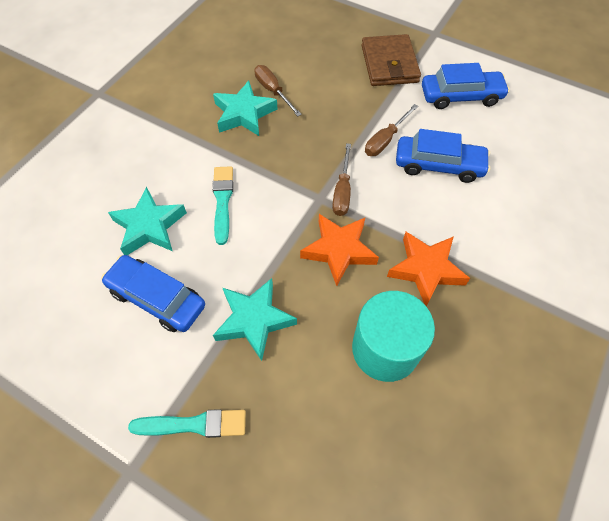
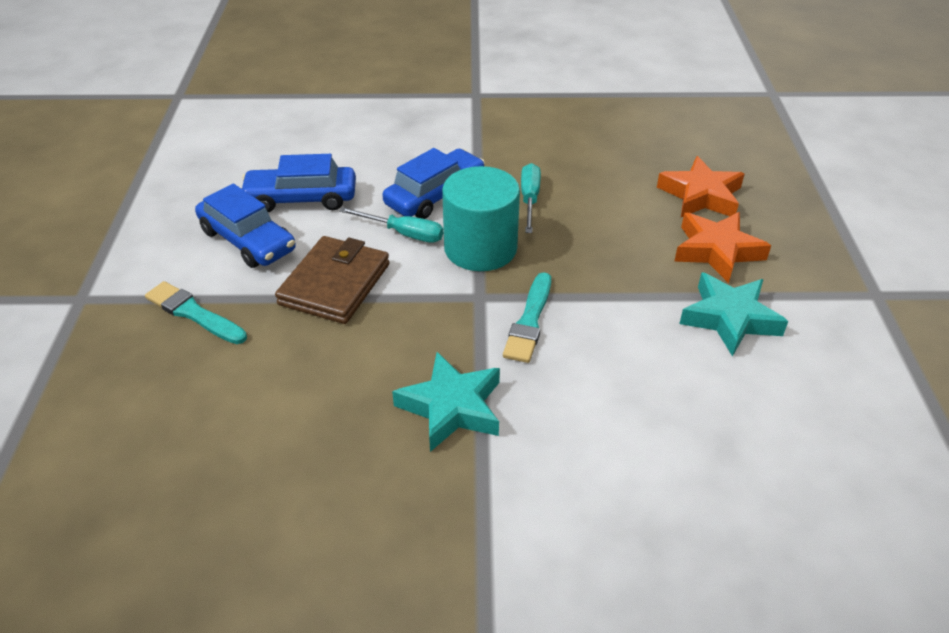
brown screwdriver: [254,65,302,117] [332,143,351,216] [365,104,418,156] = 3 -> none = 0
turquoise screwdriver: none = 0 -> [339,207,443,243] [521,163,541,233] = 2
turquoise star: [108,187,187,255] [213,81,278,136] [213,278,297,361] = 3 -> [392,352,500,452] [679,272,788,357] = 2

